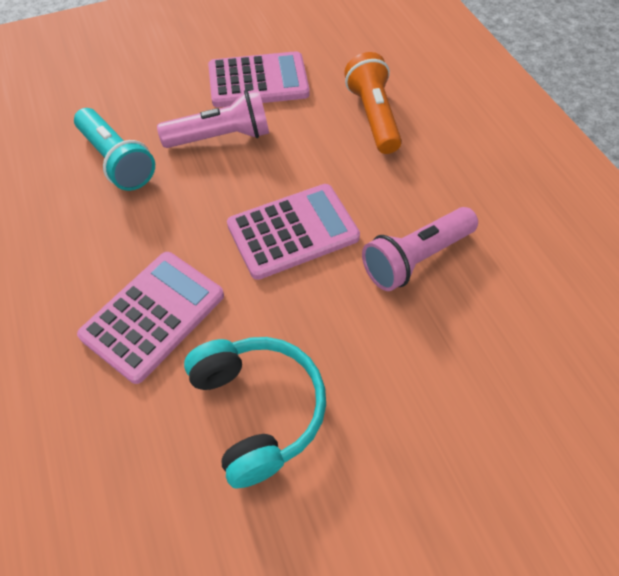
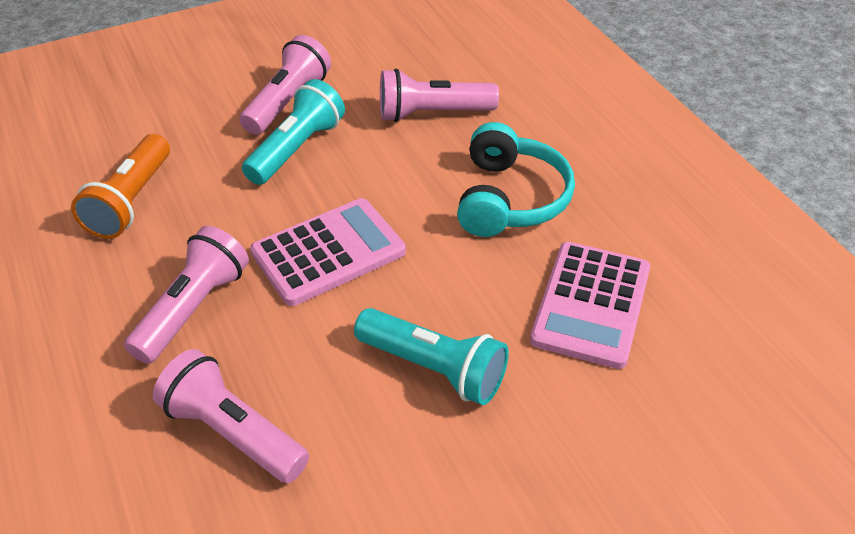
pink calculator: [77,252,224,384] [208,51,310,107] [227,184,360,280] = 3 -> [250,198,406,306] [530,242,650,369] = 2
pink flashlight: [157,89,269,148] [362,207,478,291] = 2 -> [124,226,249,364] [153,349,309,483] [240,35,331,135] [380,69,499,122] = 4
turquoise flashlight: [74,108,155,191] = 1 -> [242,79,345,185] [354,308,509,405] = 2

